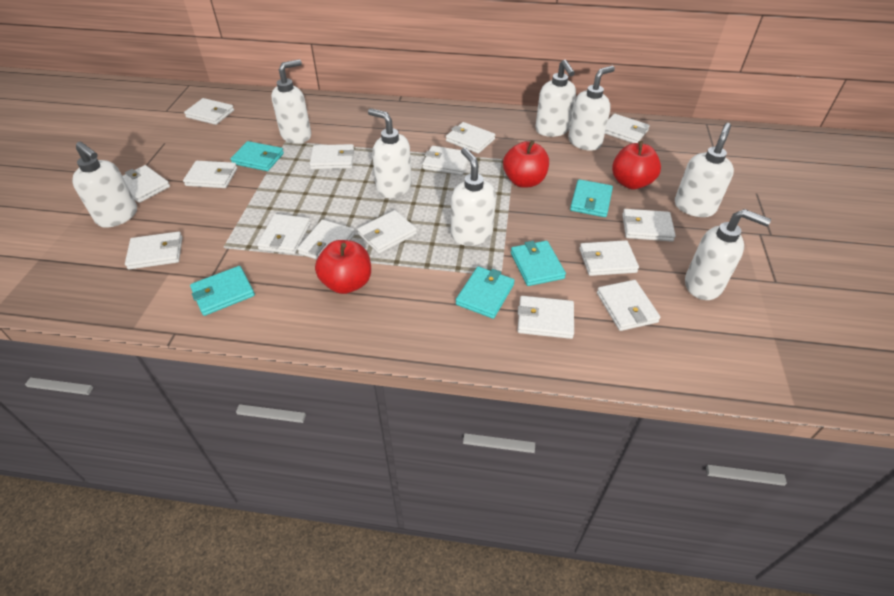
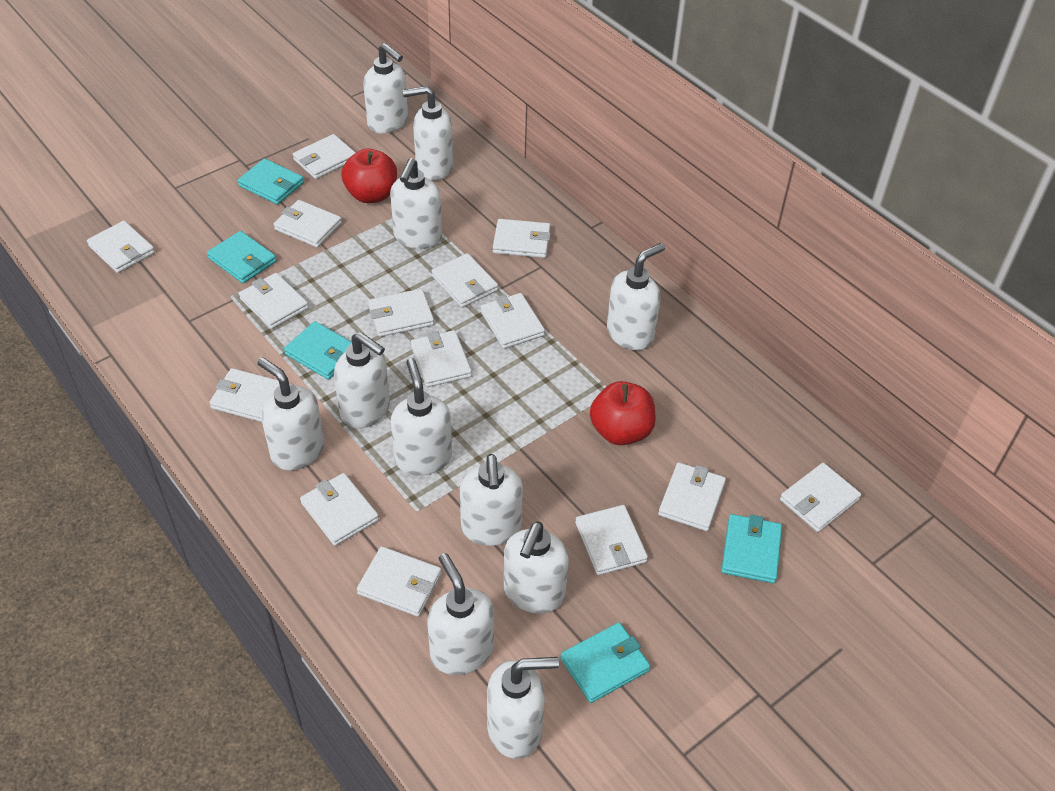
red apple: [315,240,371,294] [503,140,549,188] [612,141,661,189] = 3 -> [342,148,397,203] [590,381,656,445] = 2
white soap dispenser: [72,142,137,228] [271,59,311,144] [368,108,412,198] [451,148,496,246] [535,59,576,137] [568,66,615,151] [675,123,734,217] [685,209,771,300] = 8 -> [257,357,324,471] [334,332,390,429] [363,43,408,134] [390,158,442,249] [391,358,452,476] [403,86,453,180] [427,553,494,675] [460,454,523,546] [487,657,559,759] [504,522,569,614] [607,243,665,350] = 11

